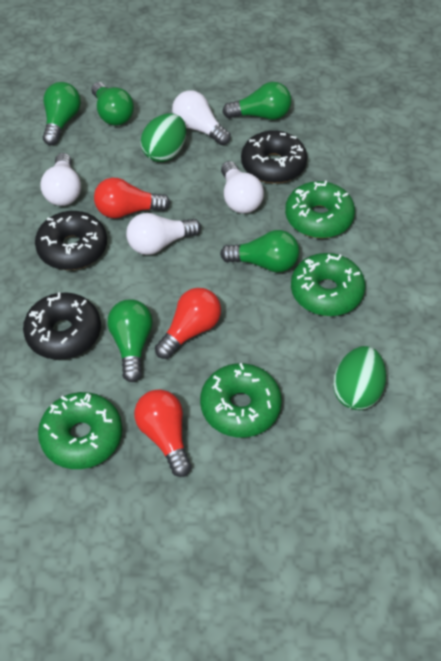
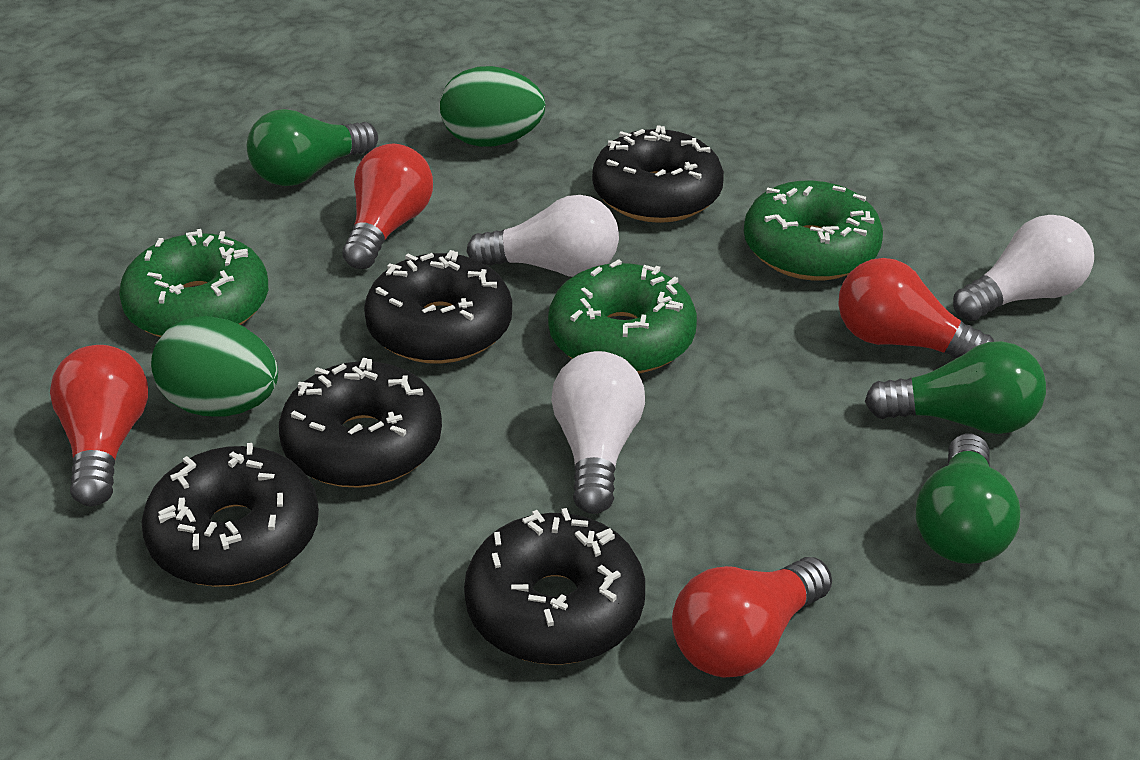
black donut: [23,292,101,360] [35,211,107,270] [241,130,307,183] = 3 -> [142,443,319,587] [279,358,442,488] [364,250,512,364] [464,508,645,665] [592,125,724,223] = 5
green donut: [38,392,122,469] [200,363,282,437] [285,181,355,238] [291,253,365,316] = 4 -> [119,229,268,337] [548,259,697,374] [744,181,883,281] = 3
green light bulb: [43,82,81,145] [92,82,134,126] [108,299,153,382] [220,230,299,273] [222,82,291,120] = 5 -> [247,109,378,186] [865,341,1046,434] [916,434,1021,564] = 3
red light bulb: [94,178,171,218] [134,389,192,477] [155,288,221,359] = 3 -> [50,345,148,506] [343,143,433,269] [672,557,832,678] [838,258,994,358] = 4
white light bulb: [41,153,81,206] [126,213,201,255] [172,90,231,145] [221,161,264,213] = 4 -> [466,195,619,277] [551,351,645,514] [953,215,1094,321] = 3

